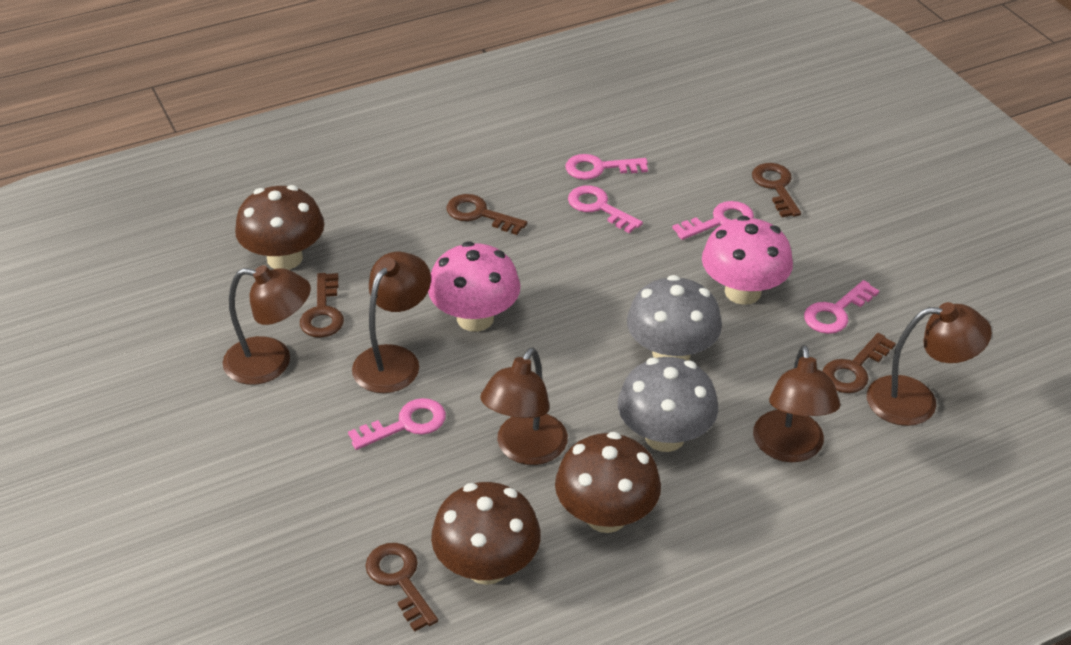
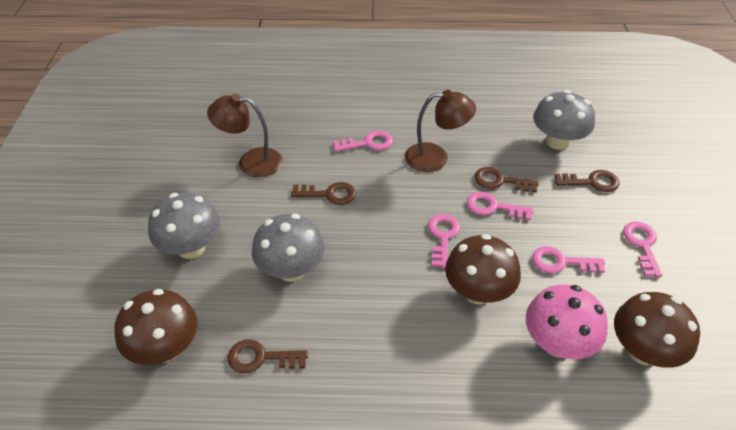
brown key: [300,273,344,338] [366,543,438,632] [446,194,527,235] [752,163,801,217] [822,333,896,393] = 5 -> [228,339,308,373] [291,182,356,205] [474,167,539,193] [555,170,620,192] = 4
brown lamp: [223,265,311,385] [352,252,431,393] [480,348,568,465] [753,345,840,462] [867,302,992,426] = 5 -> [207,94,283,177] [405,90,476,172] = 2
grey mushroom: [618,357,718,452] [627,275,722,361] = 2 -> [148,193,220,259] [252,214,325,282] [533,90,595,150] = 3
pink mushroom: [428,241,520,332] [702,216,793,305] = 2 -> [526,284,608,359] = 1

